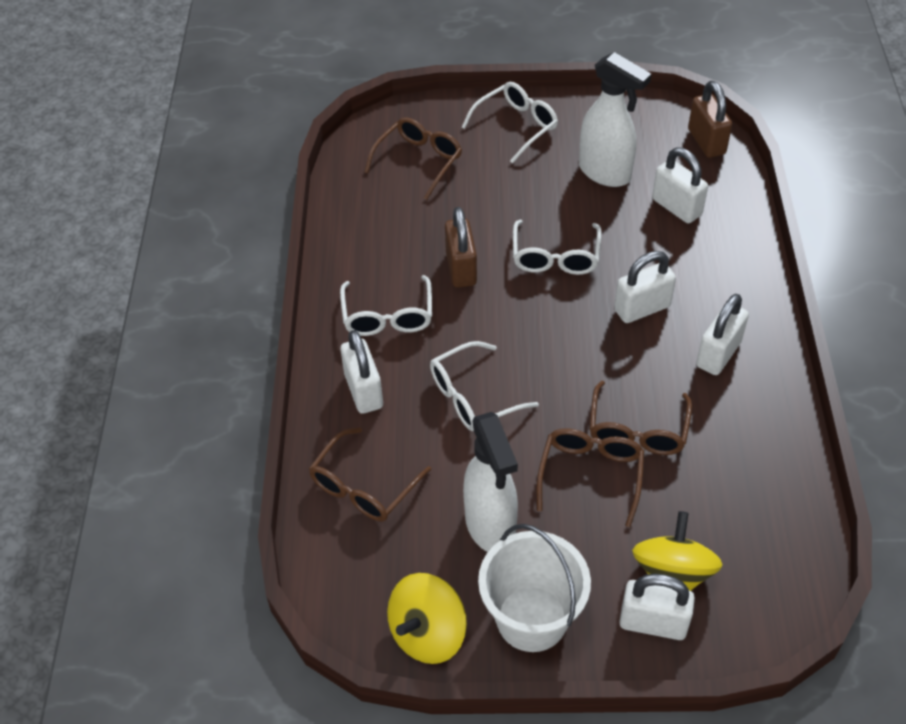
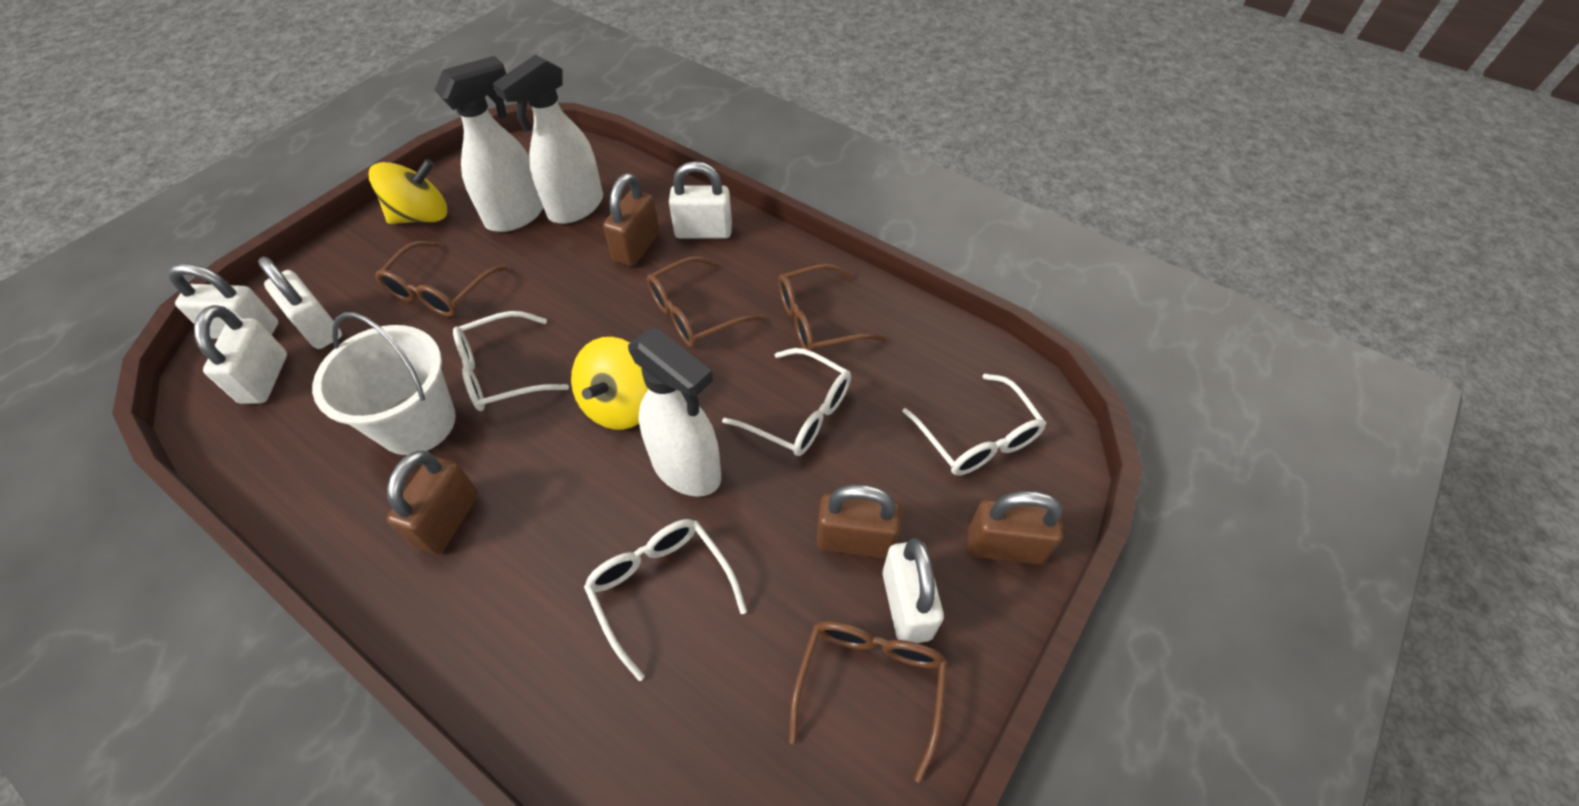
brown padlock: [445,207,477,288] [688,81,732,158] = 2 -> [387,451,478,554] [603,173,660,266] [817,484,902,558] [968,491,1063,565] = 4
white spray bottle: [463,412,518,552] [579,52,651,187] = 2 -> [434,56,543,232] [493,55,603,224] [628,328,721,497] = 3

